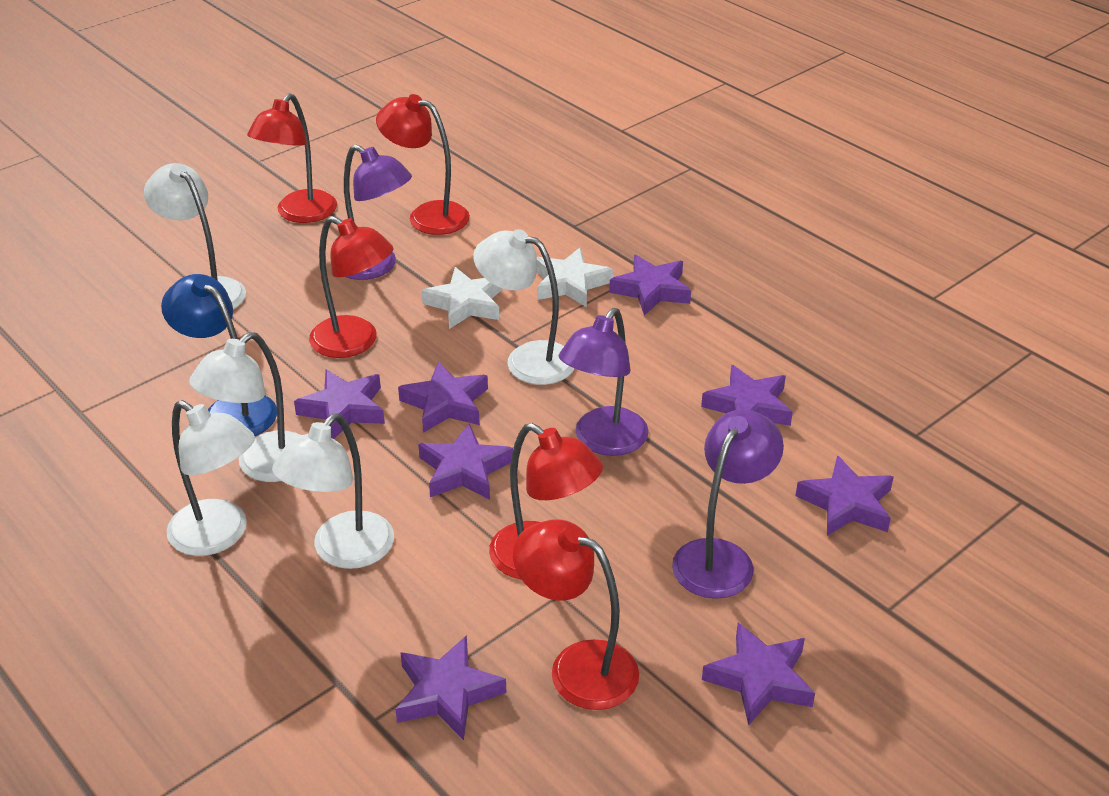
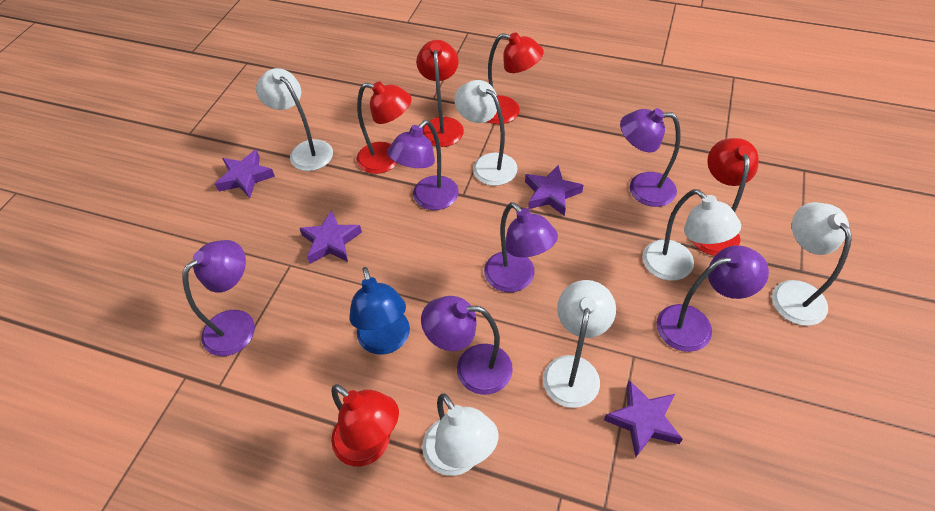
purple lamp: [344,144,412,280] [559,308,649,456] [672,409,784,599] = 3 -> [182,240,255,356] [387,120,459,210] [421,296,513,395] [484,202,558,292] [620,108,680,207] [657,245,769,352] = 6
purple star: [294,369,385,439] [396,635,506,740] [398,361,488,433] [418,424,513,500] [609,255,691,315] [701,365,793,426] [702,623,815,726] [795,455,894,536] = 8 -> [215,149,275,198] [299,210,362,264] [525,165,583,216] [604,380,683,457] = 4
white lamp: [144,163,246,309] [166,400,255,556] [189,332,301,482] [272,413,394,569] [473,229,574,385] = 5 -> [256,68,333,171] [422,394,498,476] [454,80,518,186] [543,280,616,408] [643,189,741,281] [772,202,852,326] = 6
white star: [422,267,502,329] [536,247,613,307] = 2 -> none = 0

